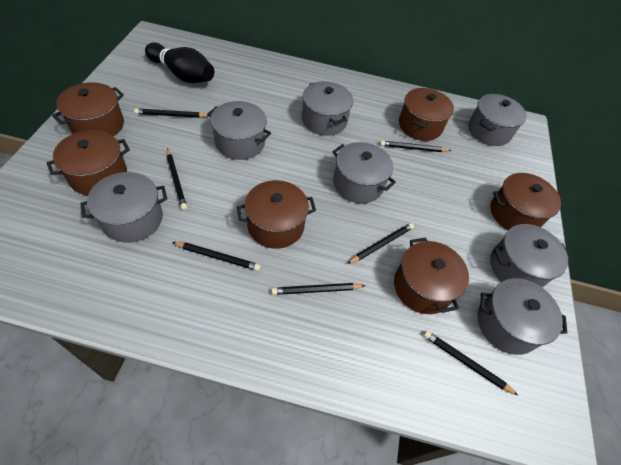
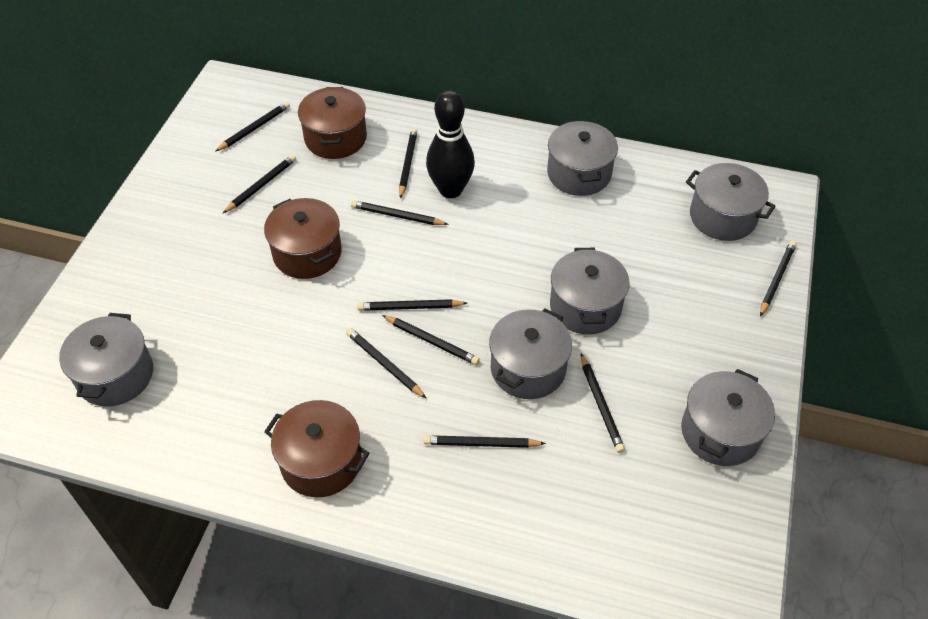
black pencil: [134,108,208,118] [167,149,187,210] [172,242,261,271] [271,283,365,295] [347,223,414,264] [380,141,451,152] [424,331,519,396] = 7 -> [215,101,290,152] [223,155,296,213] [346,328,426,398] [351,200,449,225] [357,299,467,311] [382,315,480,365] [399,128,418,199] [423,435,546,448] [581,354,625,453] [760,240,797,316] = 10
brown pot: [47,130,130,195] [52,82,124,136] [237,180,316,249] [394,238,469,314] [399,88,454,141] [491,173,564,230] = 6 -> [264,198,342,279] [264,400,370,497] [298,87,367,159] = 3
grey pot: [80,172,167,242] [207,101,271,160] [302,81,353,136] [333,142,396,204] [468,94,527,146] [478,278,568,355] [490,224,571,288] = 7 -> [59,313,153,406] [489,308,572,399] [547,120,618,196] [550,248,630,335] [681,369,775,466] [686,163,776,241] = 6

